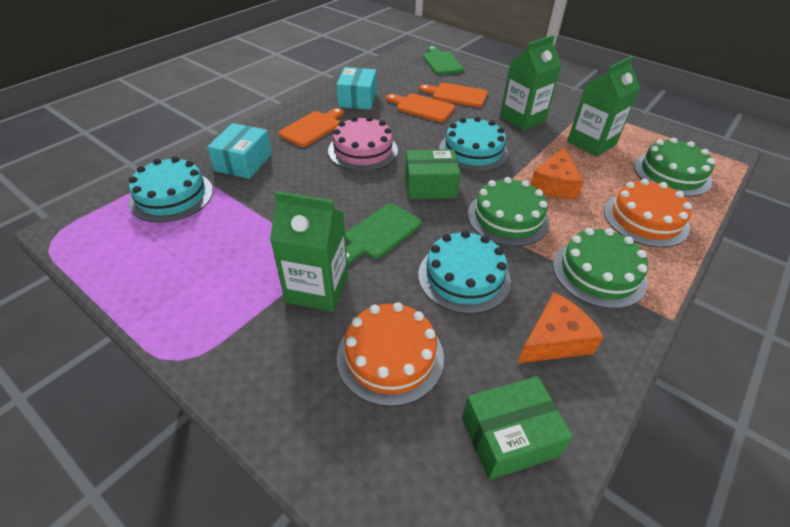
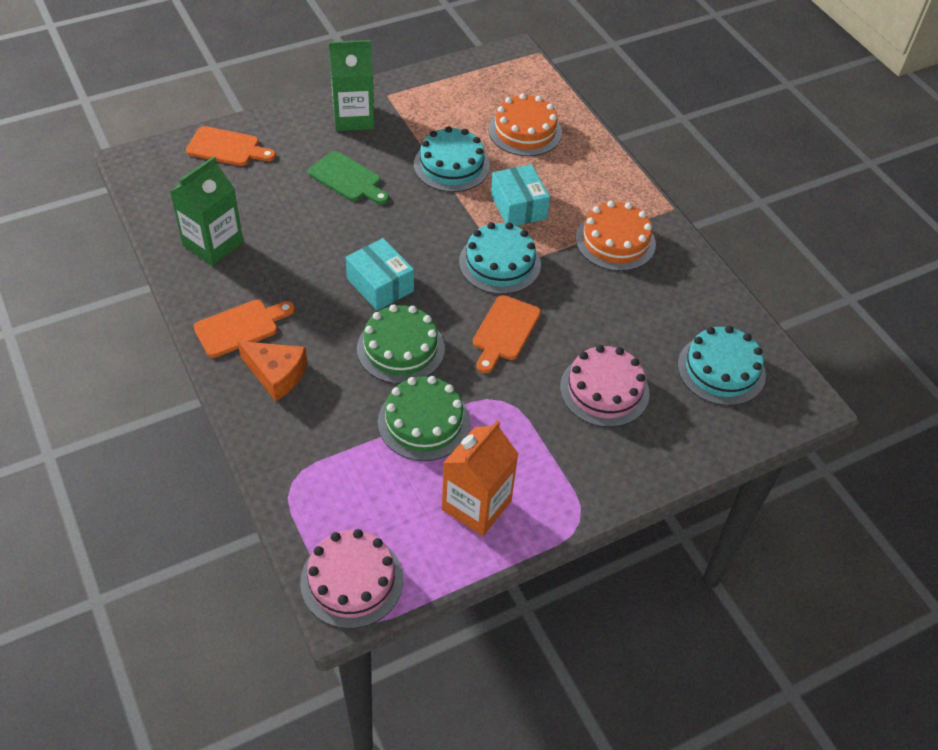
green box: [405,149,461,199] [462,376,573,480] = 2 -> none = 0
green cake: [467,177,550,246] [553,228,648,309] [634,138,715,197] = 3 -> [357,304,445,384] [378,376,470,461] = 2
green carton: [270,191,348,312] [500,35,562,131] [567,56,641,157] = 3 -> [170,156,243,266] [329,40,375,131] = 2
green cutting board: [345,203,421,265] [423,46,464,75] = 2 -> [308,151,389,204] = 1
orange carton: none = 0 -> [442,420,518,536] = 1
orange cheese: [517,292,604,364] [530,148,584,199] = 2 -> [237,341,307,401] = 1
pink cake: [328,116,398,171] = 1 -> [300,529,403,629] [560,345,650,427] = 2

